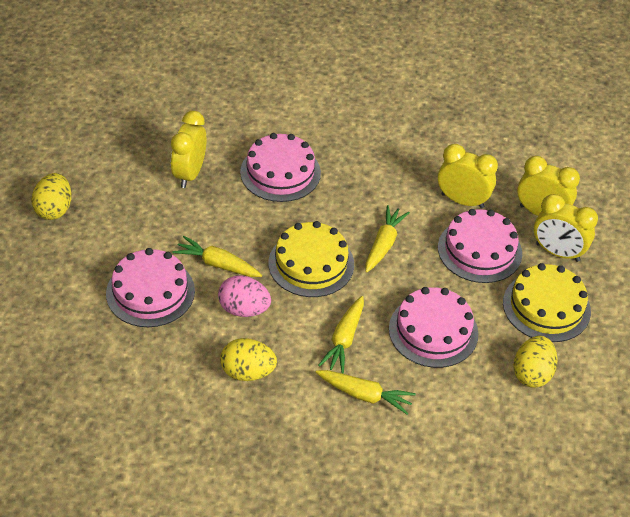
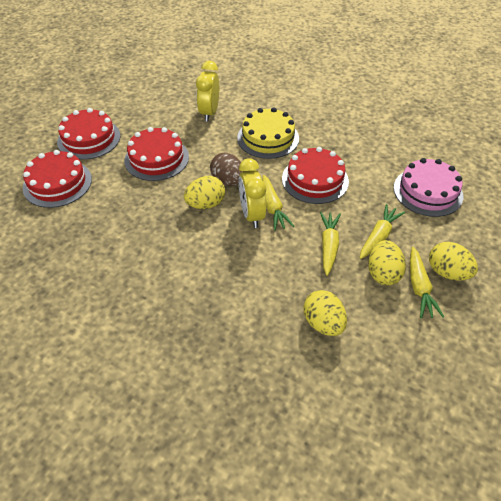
brown egg: none = 0 -> [210,153,243,186] = 1
pink cake: [106,248,195,327] [240,133,321,202] [389,287,479,368] [438,209,522,283] = 4 -> [394,158,463,217] = 1
pink egg: [218,275,271,317] = 1 -> none = 0
red cake: none = 0 -> [23,150,92,208] [57,108,120,160] [124,127,189,181] [282,147,349,204] = 4
yellow cake: [269,221,354,297] [503,263,591,342] = 2 -> [237,107,299,159] = 1
yellow clock: [171,111,207,188] [438,144,498,209] [517,156,580,216] [534,194,598,262] = 4 -> [196,61,219,122] [239,158,266,228] = 2
yellow egg: [32,173,72,220] [220,338,277,381] [513,336,558,388] = 3 -> [184,176,225,209] [303,290,347,336] [368,240,406,285] [429,242,478,280] = 4

